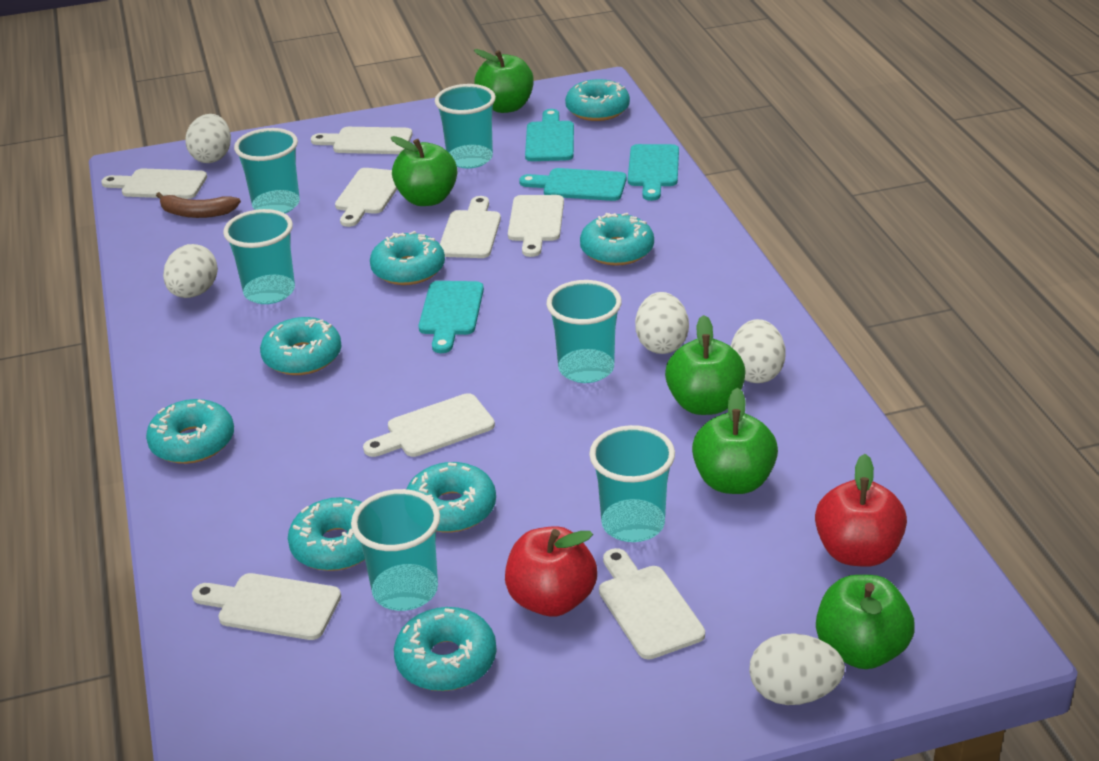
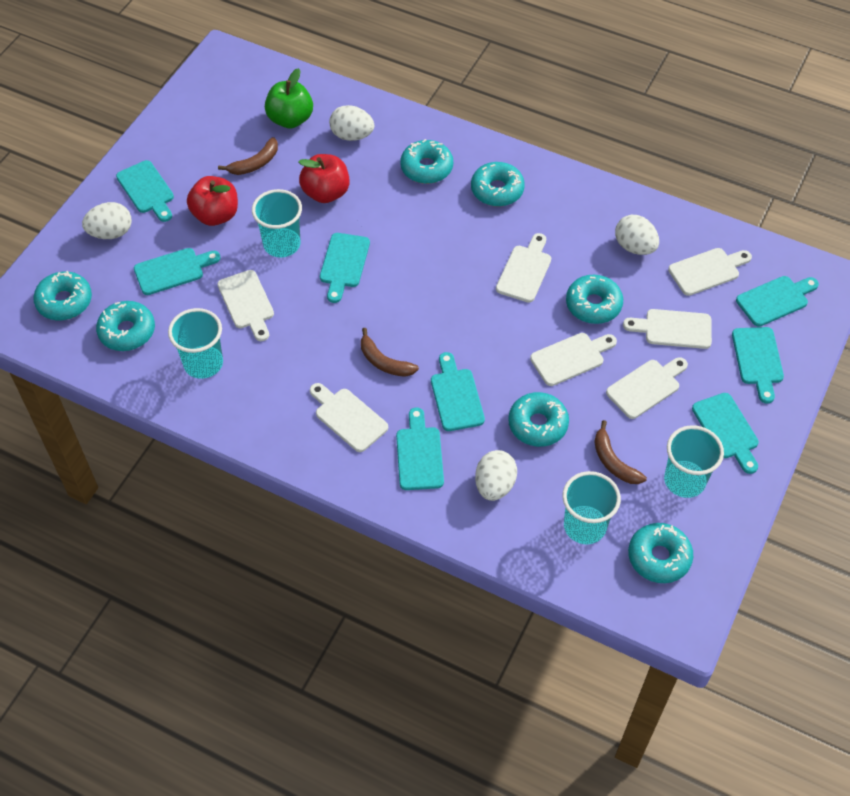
brown banana: [156,192,241,218] = 1 -> [218,137,278,175] [361,328,419,377] [594,420,647,484] = 3
green apple: [391,136,457,206] [474,49,534,113] [665,315,746,415] [692,388,778,494] [816,575,915,669] = 5 -> [265,68,313,128] = 1
turquoise cup: [223,209,295,304] [234,128,300,213] [351,489,440,611] [435,84,496,169] [547,280,622,383] [589,425,675,542] = 6 -> [168,308,223,379] [252,189,302,258] [562,471,621,544] [664,425,724,498] = 4
turquoise cutting board: [419,281,484,353] [519,168,627,201] [525,109,574,161] [628,144,679,201] = 4 -> [116,160,174,222] [134,248,221,295] [320,233,370,303] [396,407,444,490] [431,352,485,431] [692,393,759,474] [732,327,784,404] [736,276,819,327] = 8
turquoise donut: [146,399,234,464] [260,317,342,375] [288,497,365,571] [370,231,445,285] [394,607,497,691] [407,462,496,533] [565,79,630,121] [580,213,654,266] = 8 -> [33,271,92,320] [96,301,155,351] [400,139,453,184] [471,162,525,207] [508,392,569,447] [566,275,623,324] [628,523,693,583] = 7
white cutting board: [101,168,207,199] [192,573,341,640] [311,127,412,154] [335,168,397,227] [363,393,495,457] [440,196,501,258] [508,195,564,257] [599,548,705,659] = 8 -> [217,270,274,341] [310,383,388,452] [496,233,551,302] [530,333,617,386] [606,357,688,419] [623,309,712,349] [668,248,752,296] = 7
white egg: [163,244,218,298] [185,114,231,163] [635,292,689,354] [731,319,786,383] [749,633,845,705] = 5 -> [82,202,132,239] [329,105,374,141] [475,450,517,501] [615,215,659,255] = 4

